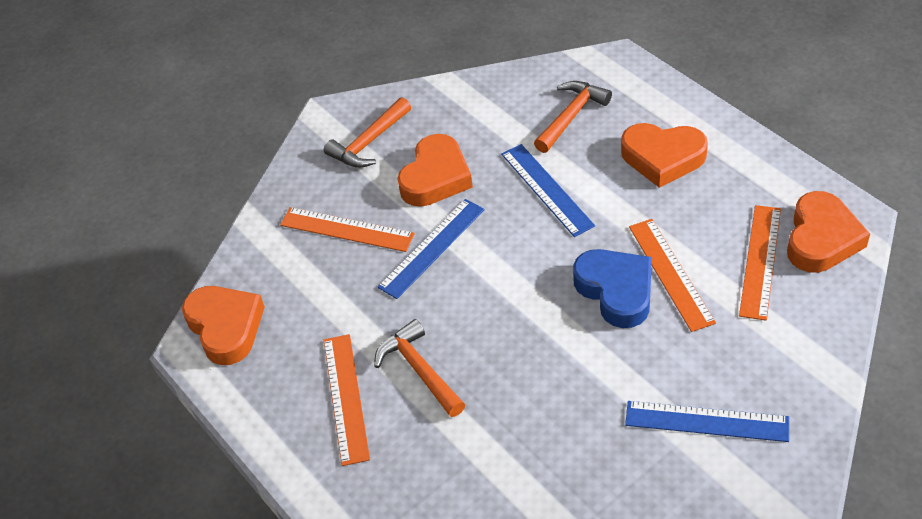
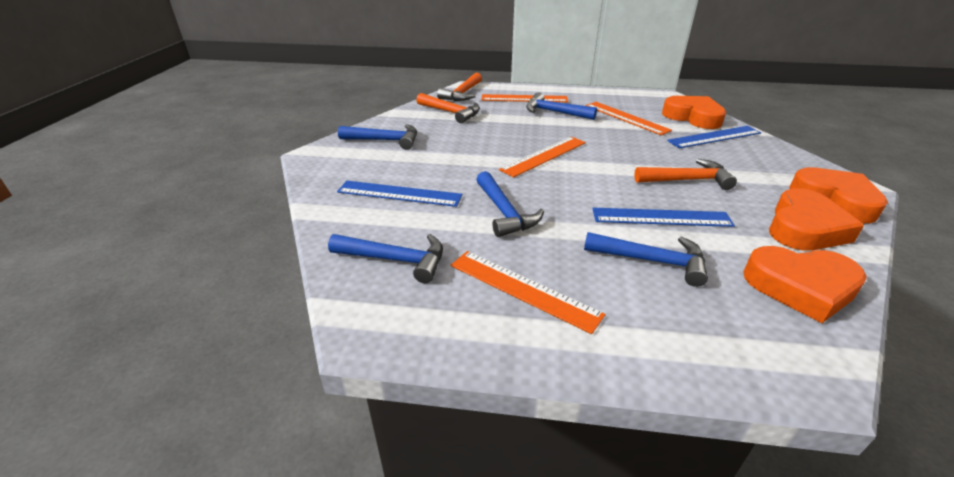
blue hammer: none = 0 -> [328,234,443,283] [338,124,417,150] [476,171,544,237] [526,92,597,120] [584,232,708,287] = 5
blue heart: [573,249,652,328] = 1 -> none = 0

